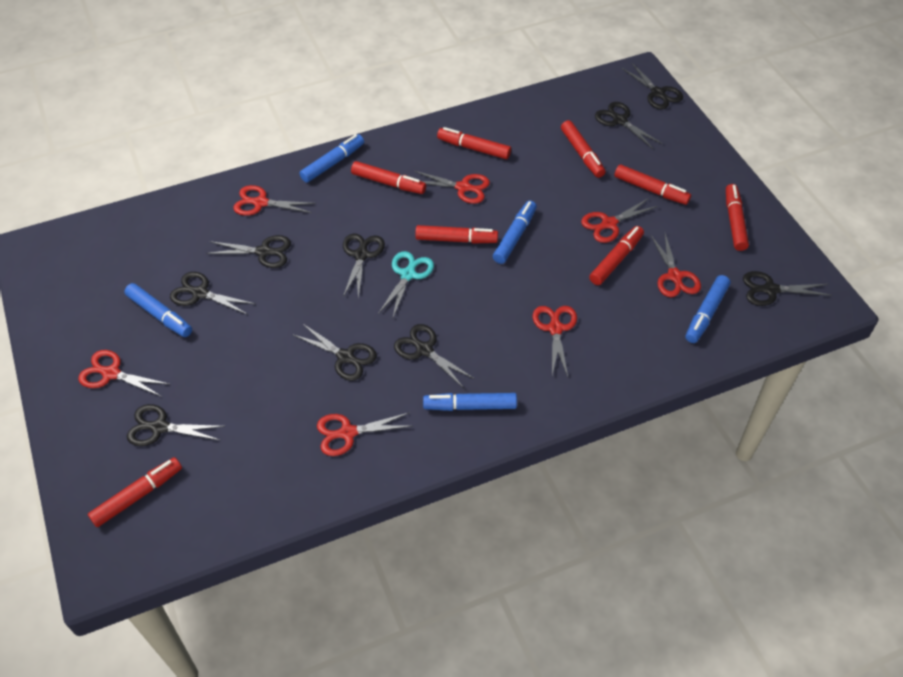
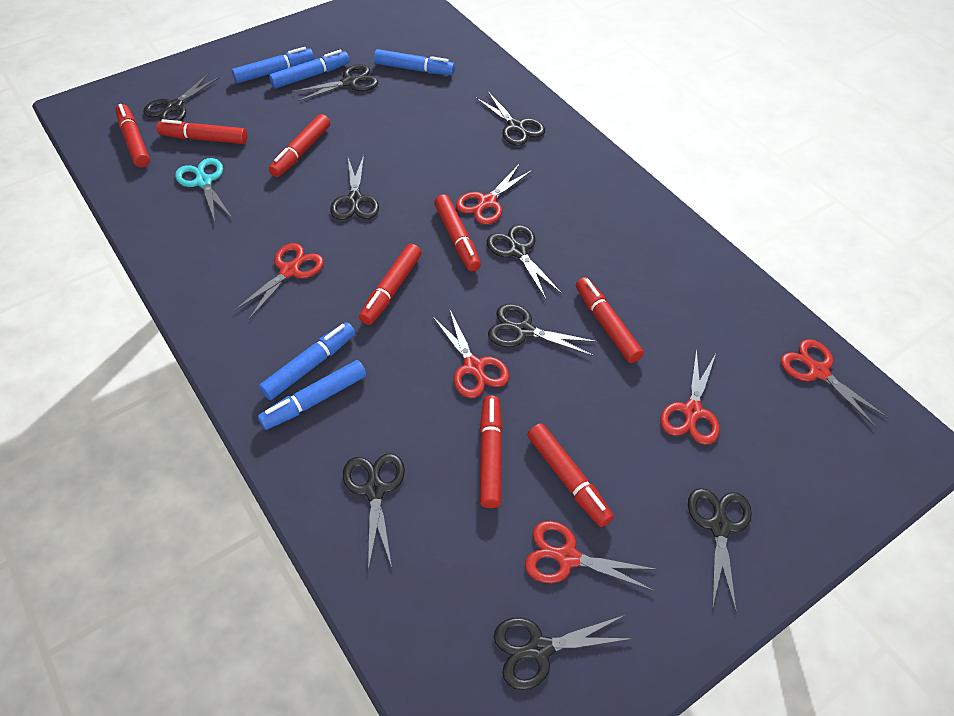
red scissors: [78,350,169,397] [233,185,316,216] [317,412,412,456] [414,171,490,204] [533,306,577,377] [581,198,658,243] [650,234,701,297] = 7 -> [234,243,324,319] [433,310,510,398] [456,165,533,225] [525,521,657,591] [660,348,720,445] [781,339,888,428] = 6

